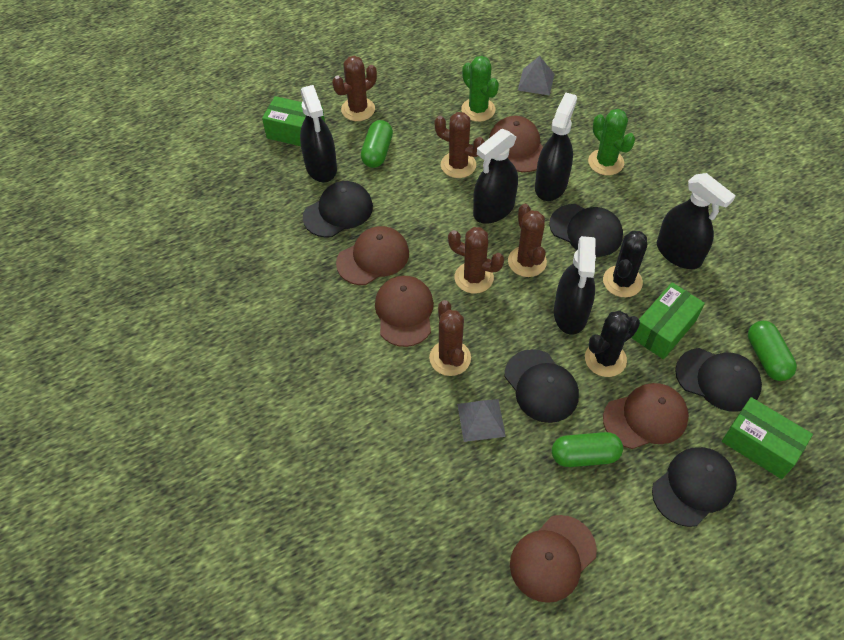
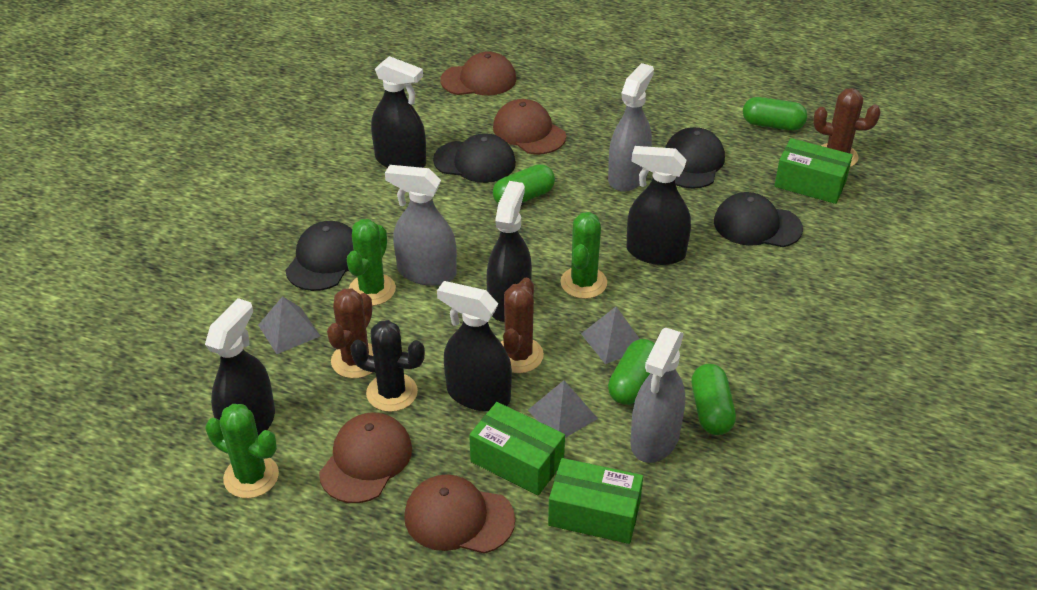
black cactus: [585,311,640,377] [603,231,647,297] = 2 -> [350,320,425,412] = 1
black cap: [303,181,373,238] [505,349,579,423] [549,204,623,257] [652,447,737,527] [675,348,762,412] = 5 -> [285,221,354,291] [433,133,516,183] [665,127,725,189] [714,192,803,247] = 4
brown cactus: [332,56,377,121] [429,300,471,376] [434,112,485,178] [448,227,504,294] [508,204,547,277] = 5 -> [327,288,373,378] [501,278,544,373] [813,88,880,167] = 3
brown cap: [336,226,409,285] [375,276,434,347] [489,116,543,172] [510,515,597,603] [603,383,689,449] = 5 -> [319,413,412,503] [404,474,515,554] [440,51,516,95] [493,99,566,155] = 4
green cactus: [461,56,499,122] [588,109,635,175] = 2 -> [206,404,279,498] [347,219,396,306] [561,212,607,299] = 3
green capsule: [361,120,393,168] [552,432,623,467] [748,321,797,381] = 3 -> [493,164,555,204] [608,339,655,405] [692,364,736,435] [743,97,807,131] = 4
grey pyramid: [457,399,506,442] [518,56,555,96] = 2 -> [258,296,320,354] [528,380,598,438] [581,307,640,364] = 3
grey spray bottle: none = 0 -> [385,165,457,286] [608,63,654,192] [631,328,685,463] = 3

